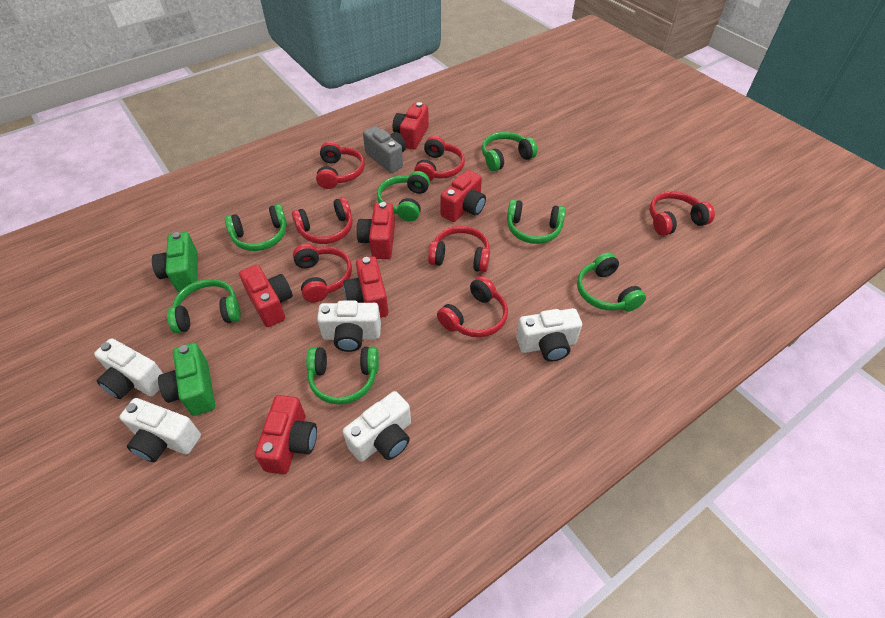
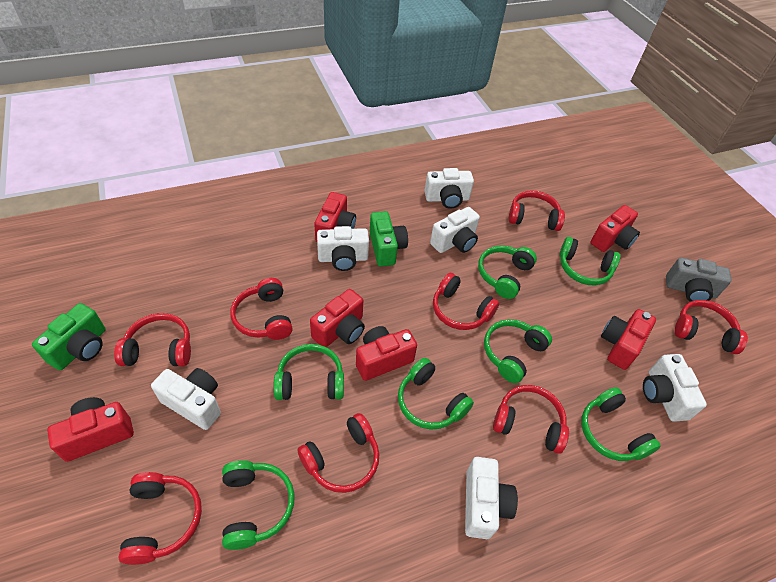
red headphones: [292,197,353,244] [293,244,352,302] [316,141,365,189] [414,136,465,181] [428,226,490,272] [437,276,508,337] [649,191,715,236] = 7 -> [114,313,191,367] [118,472,202,565] [231,278,293,340] [297,413,379,493] [433,273,499,330] [493,385,569,454] [509,190,565,231] [675,300,748,354] = 8
white camera: [94,338,163,399] [119,398,201,462] [317,300,381,352] [343,391,411,462] [516,308,582,362] = 5 -> [151,368,221,430] [317,226,369,271] [425,168,474,209] [430,207,480,253] [465,457,518,539] [643,354,707,422] = 6

